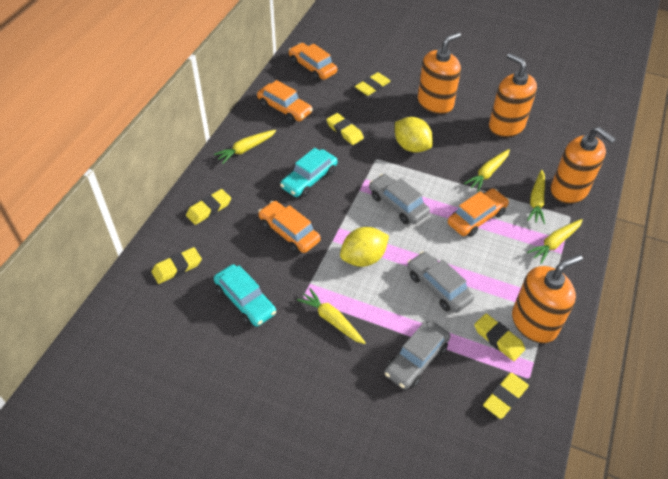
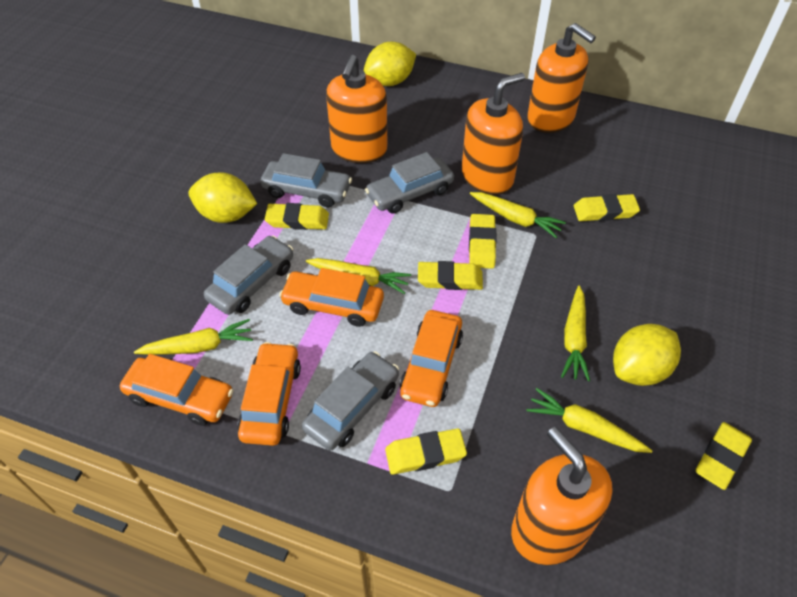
grey car: [369,174,430,224] [384,320,450,390] [407,251,474,313] = 3 -> [204,235,293,315] [260,153,352,208] [302,351,399,450] [365,152,454,214] = 4
turquoise car: [214,264,276,327] [280,148,338,197] = 2 -> none = 0
yellow lemon: [340,227,389,267] [395,117,433,153] = 2 -> [188,172,257,223] [364,42,416,86] [613,324,681,386] = 3

